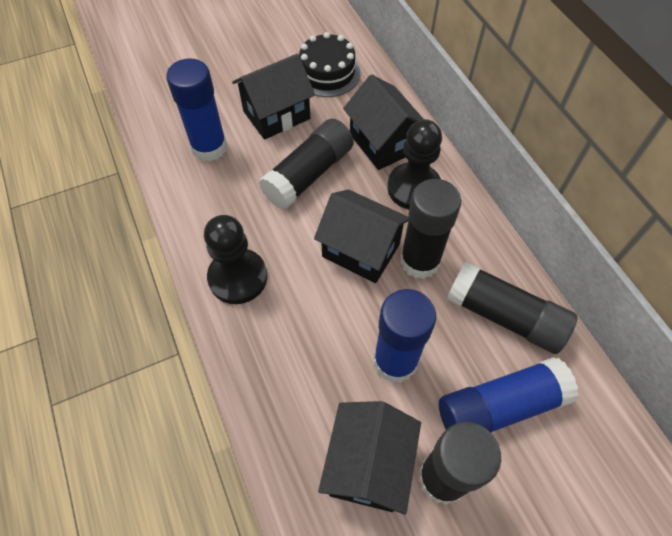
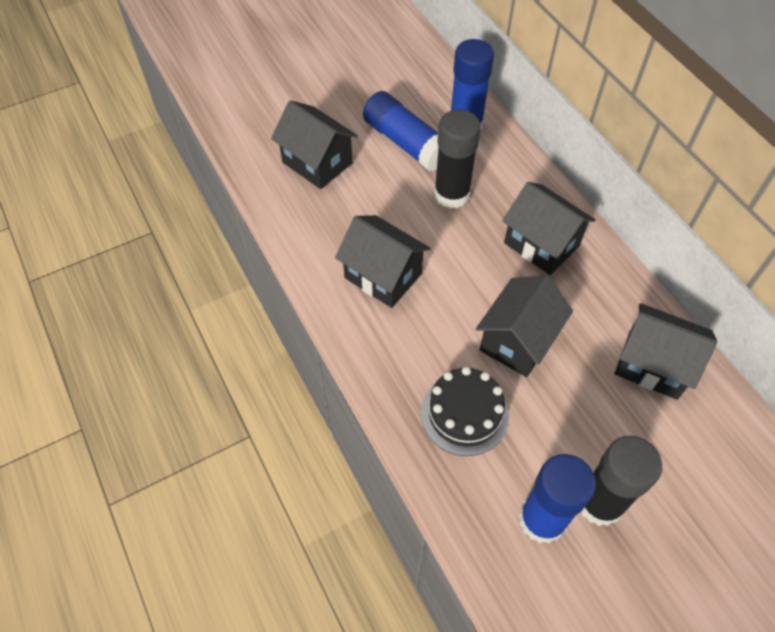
black glue stick: [259,119,354,209] [400,179,461,279] [418,422,501,505] [447,261,577,354] = 4 -> [434,109,481,209] [582,436,662,526] = 2
black house: [232,54,315,140] [314,189,409,283] [318,401,421,515] [343,74,423,170] = 4 -> [271,100,358,189] [335,215,431,308] [476,275,573,377] [502,182,596,275] [615,303,717,400] = 5
black pawn: [204,215,267,304] [387,119,442,209] = 2 -> none = 0

